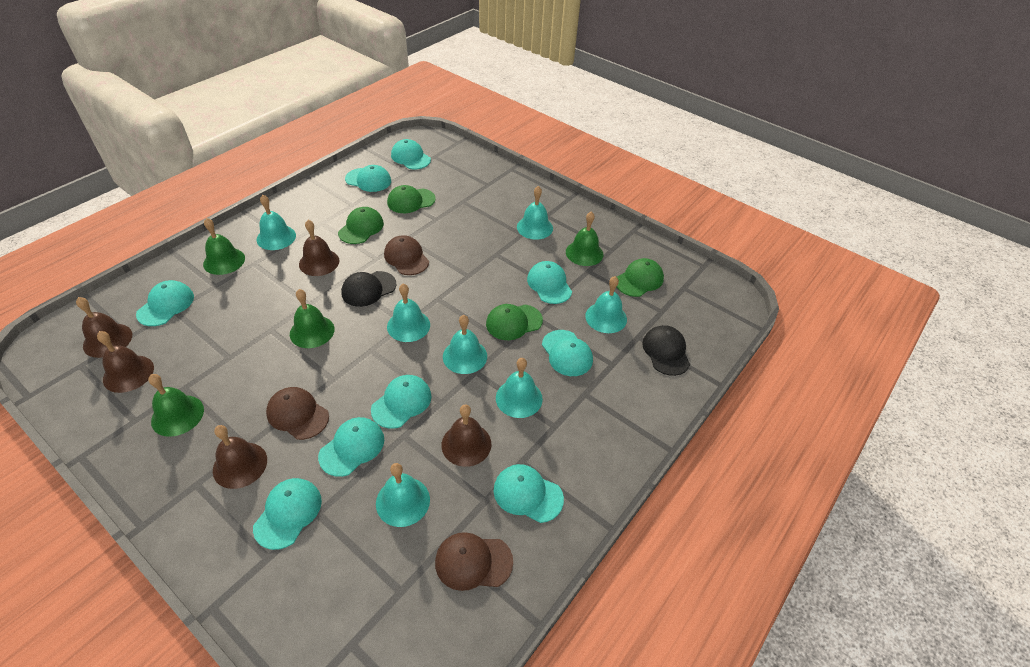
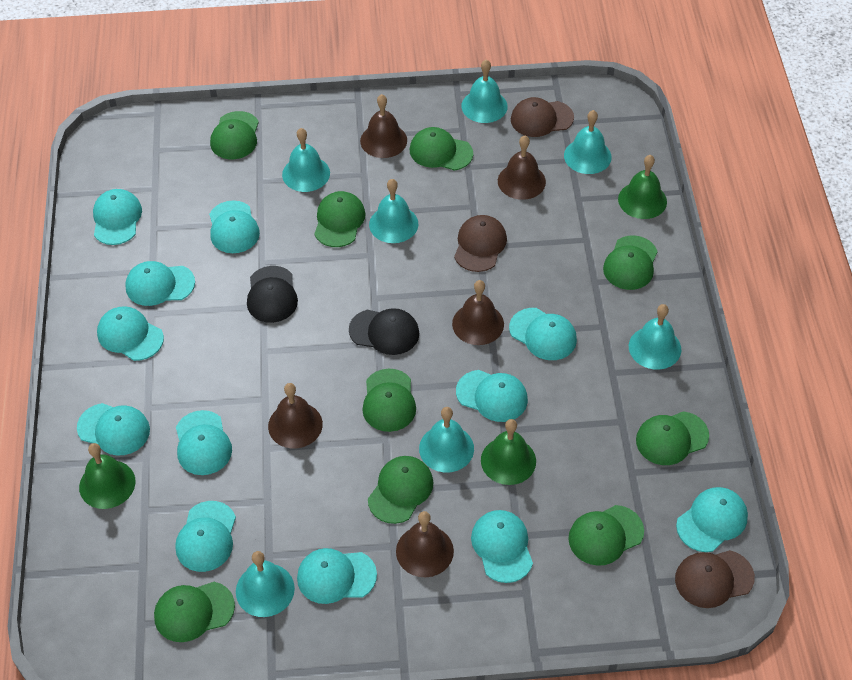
green bell: [148,374,204,437] [203,218,245,275] [290,289,335,348] [566,212,604,266] = 4 -> [79,443,136,509] [481,419,536,485] [618,155,667,219] = 3
green cap: [338,207,384,244] [387,185,436,213] [486,304,543,340] [617,258,664,297] = 4 -> [154,582,235,642] [210,111,259,159] [314,191,366,247] [362,369,416,432] [368,456,433,524] [410,127,473,171] [568,505,644,566] [603,235,658,290] [636,411,709,465] = 9
turquoise cap: [136,280,194,326] [253,478,322,550] [318,417,384,477] [345,165,391,192] [371,375,431,429] [391,139,431,169] [494,464,564,523] [527,261,572,304] [542,330,593,376] = 9 -> [77,403,150,456] [93,189,142,245] [97,306,164,361] [125,261,195,306] [175,501,236,572] [176,410,232,475] [209,200,260,253] [297,548,377,604] [456,370,528,422] [471,510,533,583] [509,308,577,360] [676,487,748,552] = 12

